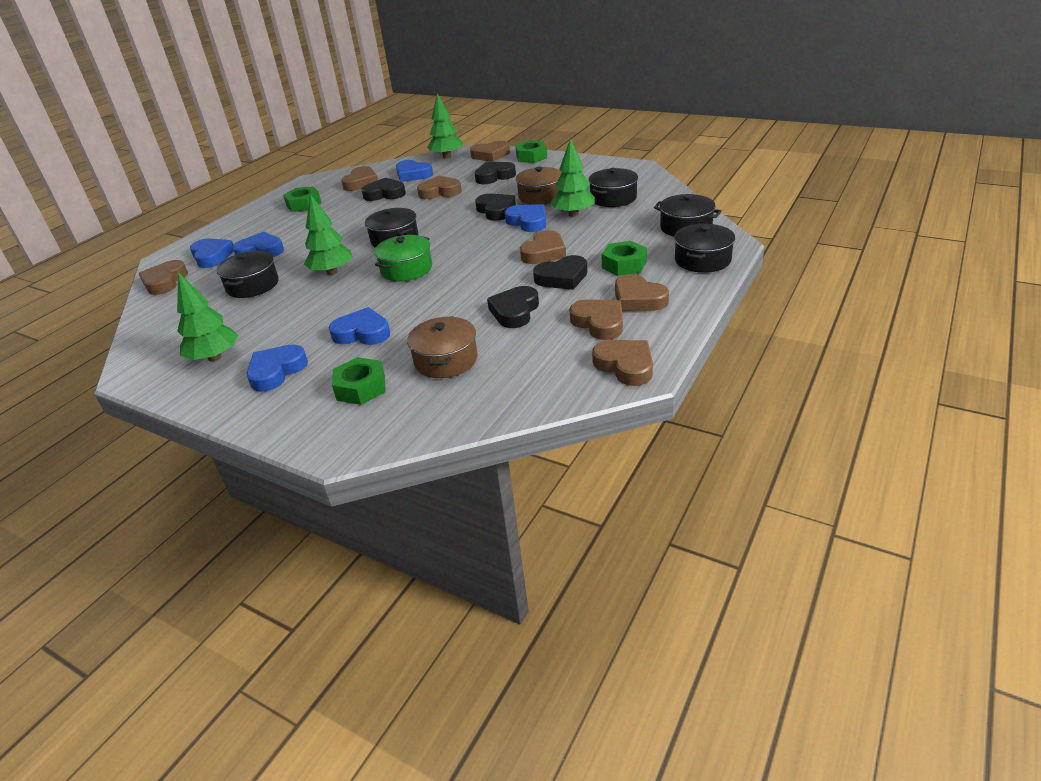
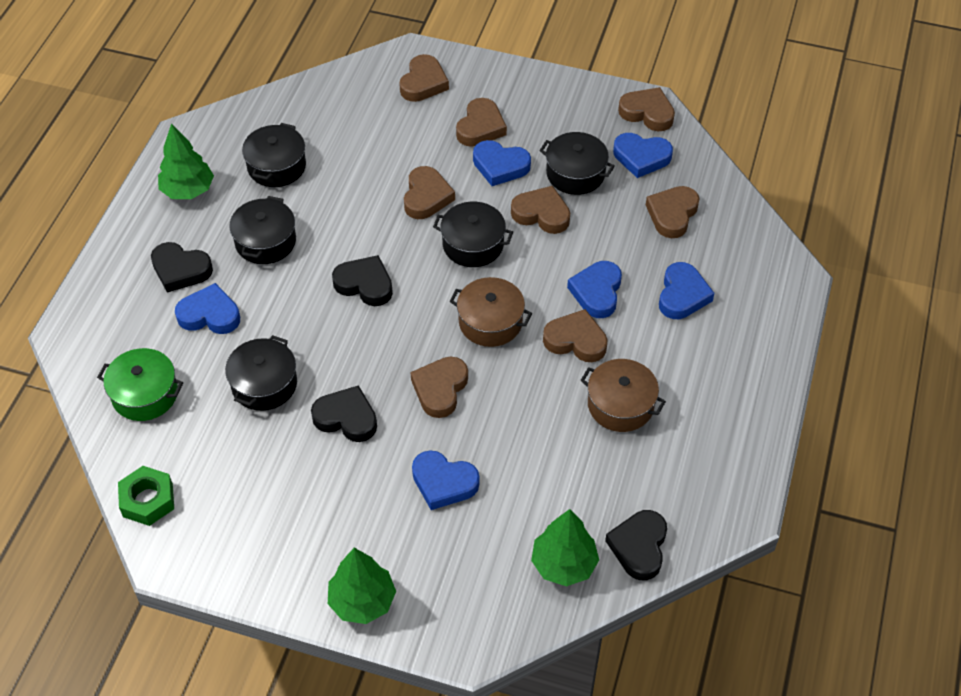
black heart: [362,178,406,201] [474,162,516,184] [475,194,516,221] [487,286,539,328] [533,255,587,290] = 5 -> [151,242,213,293] [311,385,377,442] [332,255,393,306] [605,510,667,580] = 4
green nut: [283,186,322,212] [332,357,386,405] [515,141,547,163] [602,241,647,276] = 4 -> [118,466,174,526] = 1
green tree: [177,272,238,361] [304,194,353,275] [427,93,463,158] [550,139,595,217] = 4 -> [158,124,214,199] [328,548,396,624] [531,509,599,586] = 3

